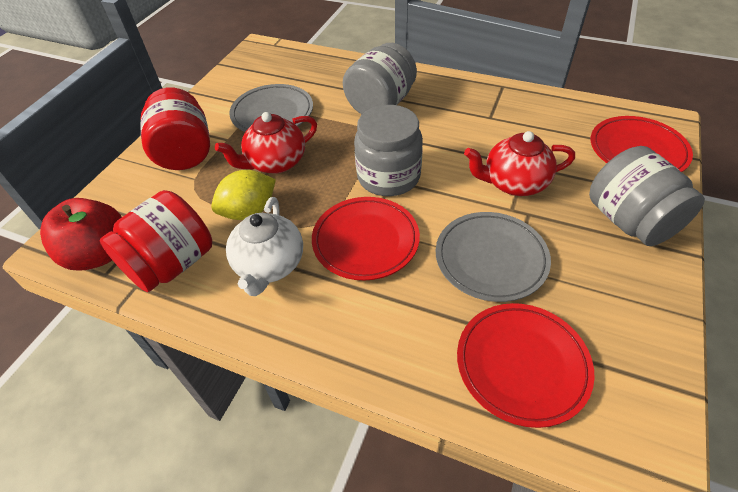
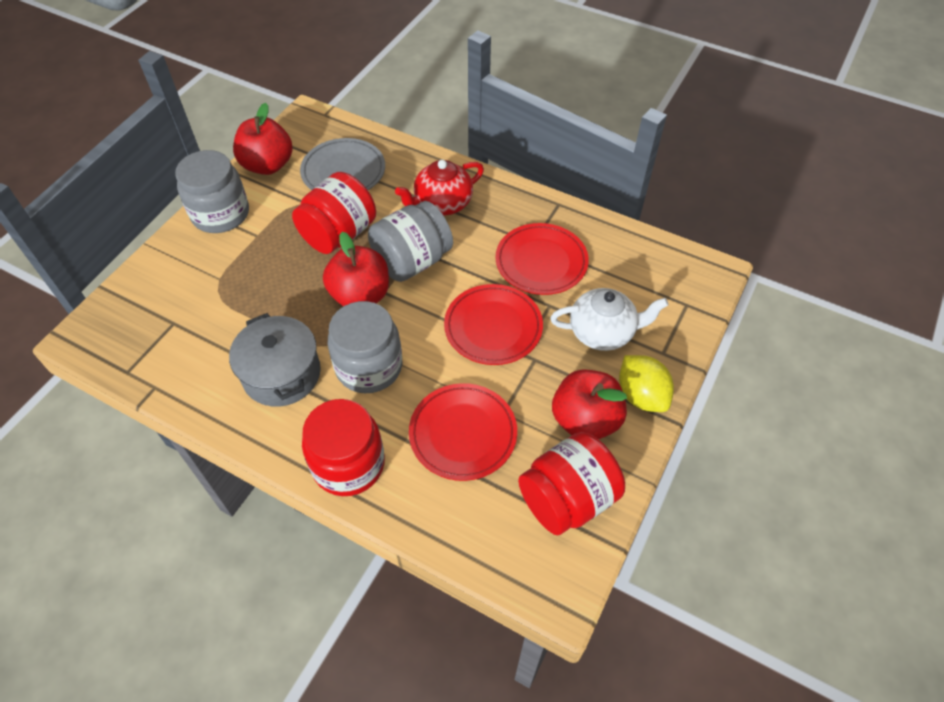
grey plate: [229,84,313,132] [436,212,551,302] = 2 -> [300,138,385,190] = 1
grey pot: none = 0 -> [229,313,321,407] = 1
red apple: [40,198,122,271] = 1 -> [233,103,292,175] [323,232,389,306] [552,369,627,439] = 3
red jar: [99,190,212,292] [140,87,210,170] = 2 -> [292,172,376,254] [302,399,385,496] [518,432,625,536] = 3
red teapot: [215,112,317,174] [464,131,575,196] = 2 -> [395,160,484,215] = 1

